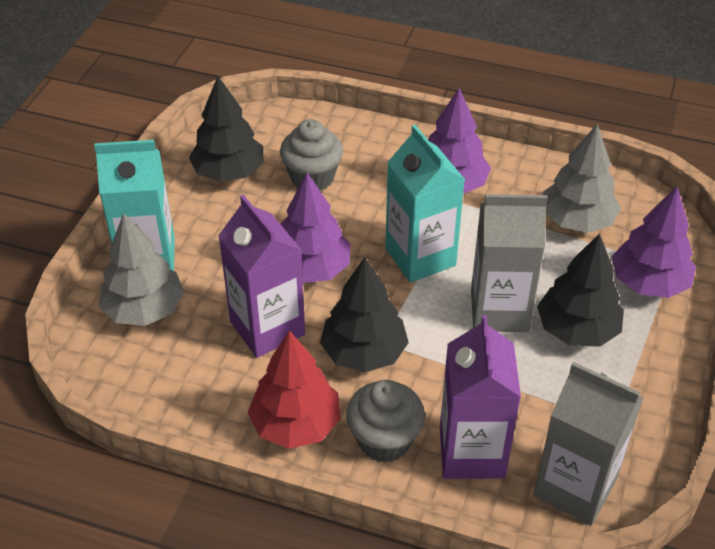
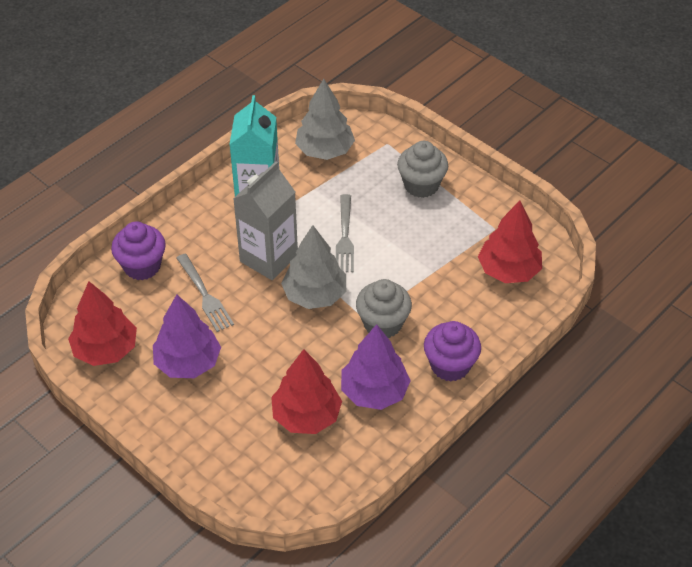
black tree: [189,76,263,182] [320,257,409,372] [537,233,624,347] = 3 -> none = 0
grey carton: [471,194,548,332] [534,362,644,525] = 2 -> [233,161,298,280] = 1
grey fork: none = 0 -> [177,254,234,332] [336,194,354,272] = 2
purple carton: [218,195,305,358] [440,315,521,479] = 2 -> none = 0
purple cupcake: none = 0 -> [111,221,166,280] [424,321,481,381] = 2
purple tree: [281,173,350,283] [428,88,491,194] [612,187,696,298] = 3 -> [153,294,221,378] [341,324,411,410] = 2
red tree: [248,330,341,449] = 1 -> [68,281,137,366] [271,349,342,434] [478,200,542,283] = 3
turquoise carton: [94,140,175,271] [385,125,465,283] = 2 -> [229,95,279,196] = 1

